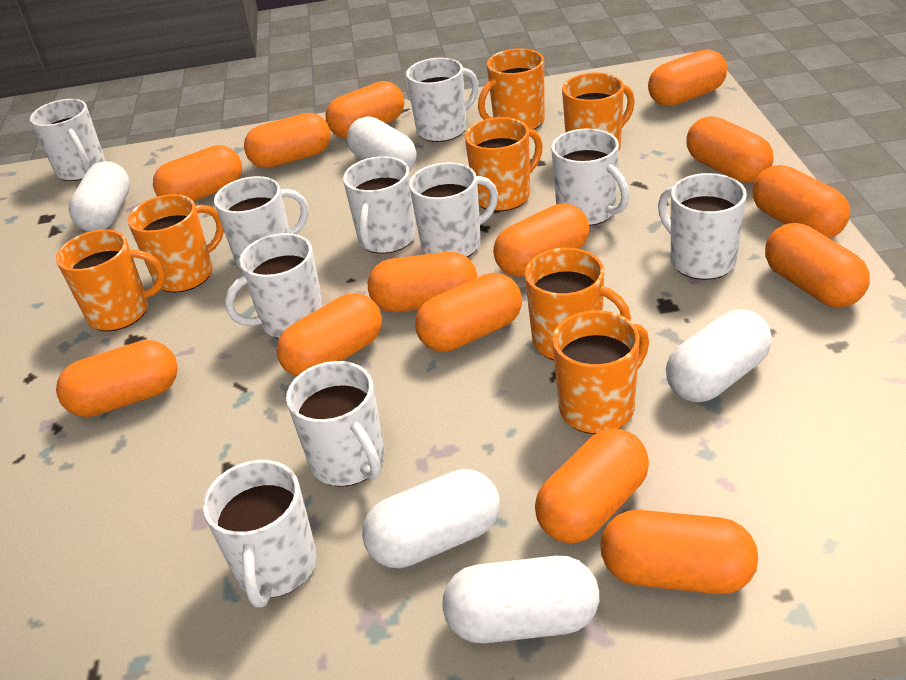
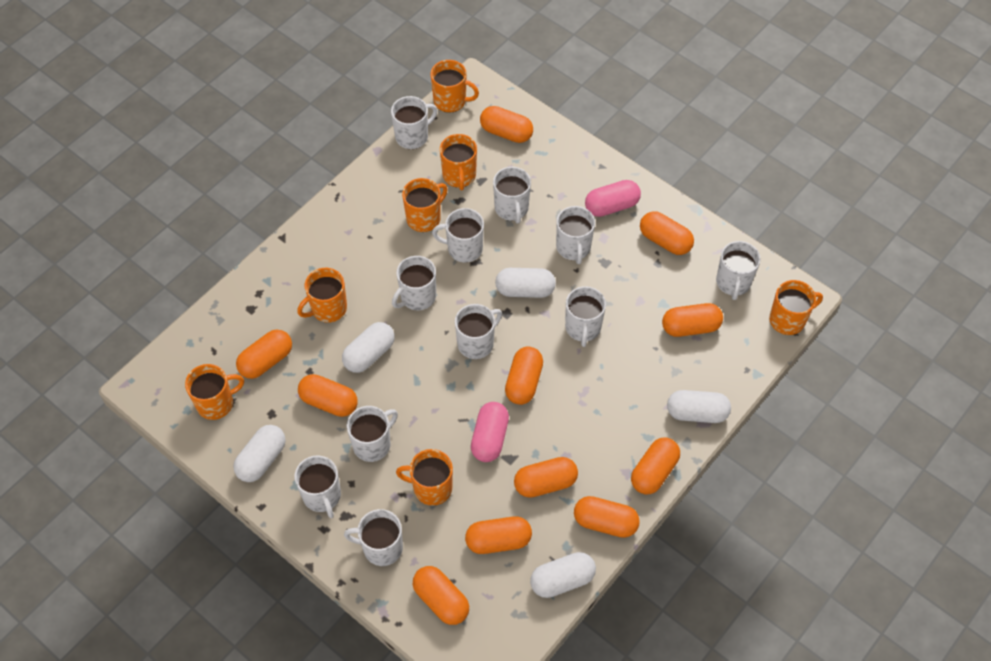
orange capsule: [56,340,178,417] [153,145,242,201] [244,113,331,168] [277,293,382,377] [325,81,404,138] [368,252,477,312] [415,273,522,352] [493,203,589,277] [535,428,649,543] [600,510,758,594] [648,49,727,107] [686,116,773,183] [752,165,850,238] [765,223,870,307] = 14 -> [236,329,292,379] [298,374,358,417] [413,566,469,625] [465,516,532,554] [480,106,533,143] [505,347,543,405] [514,457,578,498] [574,496,640,538] [631,437,680,495] [640,211,694,255] [662,303,723,337] = 11
pink capsule: none = 0 -> [471,402,509,462] [585,180,641,217] = 2
white mug: [30,99,105,181] [203,460,317,607] [214,176,308,269] [225,233,324,339] [286,361,384,487] [343,156,416,254] [406,58,479,142] [409,162,498,257] [551,128,629,226] [658,173,747,280] = 10 -> [295,455,341,518] [344,509,403,566] [347,406,398,462] [391,96,437,149] [392,256,436,311] [432,208,484,263] [455,304,502,359] [493,167,531,224] [556,206,595,264] [565,286,606,347] [716,241,760,300] = 11

